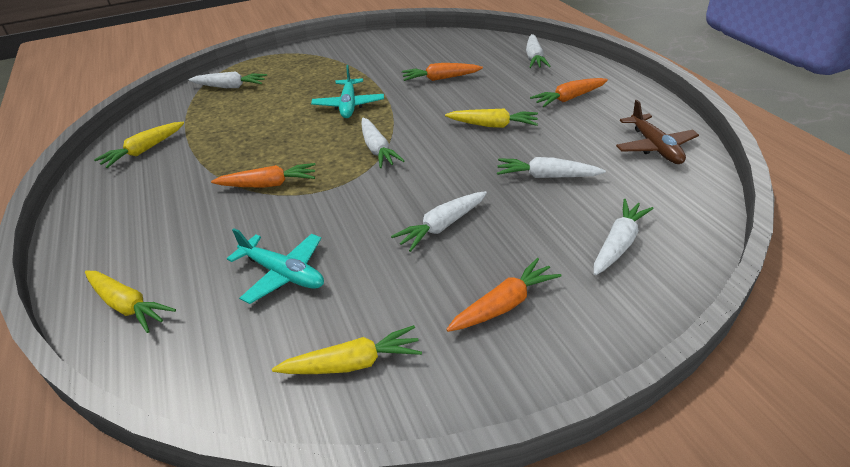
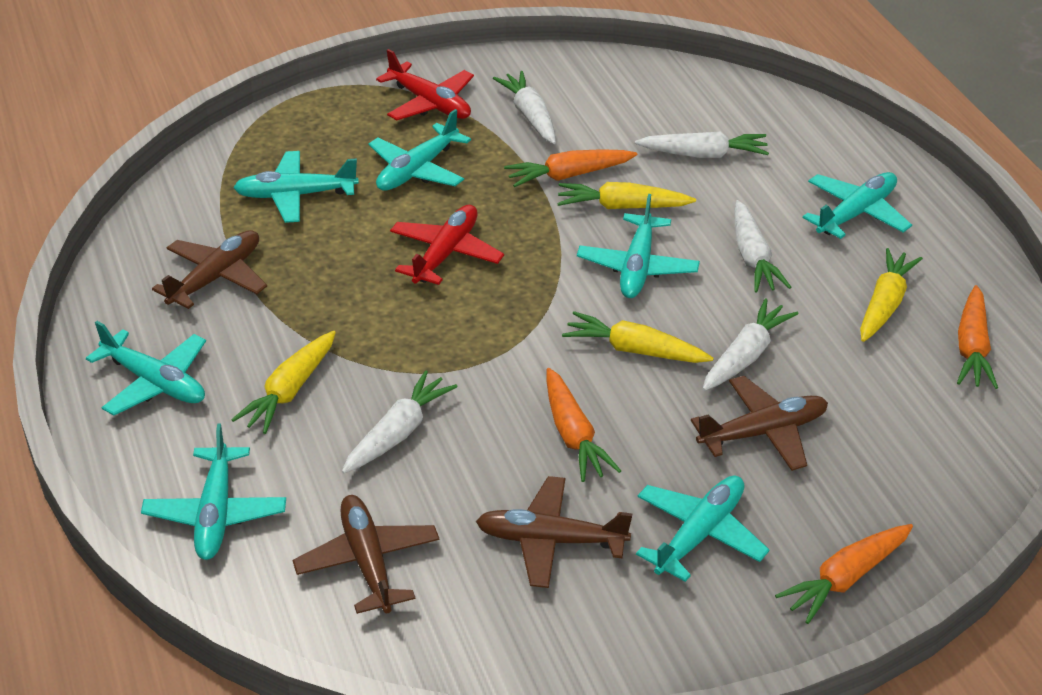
brown plane: [616,100,699,164] = 1 -> [152,230,267,309] [293,495,439,614] [476,476,632,588] [691,376,828,471] = 4
red plane: none = 0 -> [376,49,474,120] [390,205,504,285] = 2
turquoise plane: [227,228,324,304] [311,65,384,118] = 2 -> [86,321,206,416] [141,423,286,560] [233,151,359,223] [369,109,471,191] [577,194,700,298] [636,476,770,582] [803,172,912,239] = 7
white carrot: [188,71,267,88] [361,118,404,168] [391,191,487,252] [497,157,606,178] [526,34,551,68] [594,199,654,275] = 6 -> [342,370,458,474] [493,71,556,144] [635,132,769,158] [703,298,798,391] [734,200,791,292] = 5

